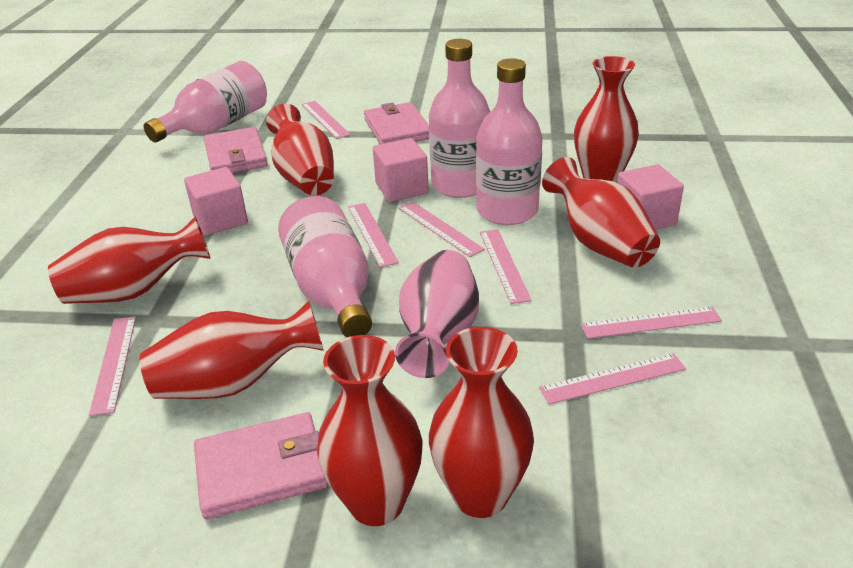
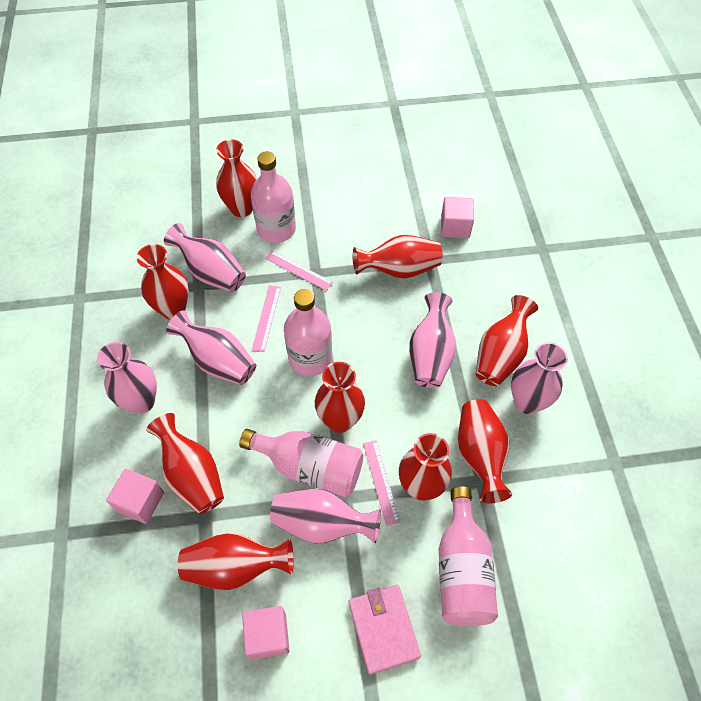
pink ruler: [89,316,136,416] [302,101,351,139] [348,203,399,268] [398,201,485,257] [480,229,532,304] [539,353,686,405] [581,307,722,339] = 7 -> [252,285,281,352] [265,251,333,291] [363,440,400,526] = 3
pink vase: [395,250,479,378] = 1 -> [97,342,157,414] [164,223,246,292] [166,310,256,385] [270,489,381,543] [409,292,456,388] [511,342,568,414] = 6
pink wallet: [194,412,328,519] [204,127,268,173] [364,102,429,144] = 3 -> [349,585,421,675] = 1
red vase: [48,217,210,304] [140,301,324,399] [266,104,334,196] [317,335,422,526] [429,327,534,518] [542,157,660,268] [574,56,639,182] = 7 -> [137,244,189,320] [146,413,224,514] [178,533,294,590] [216,139,257,217] [315,362,365,433] [353,235,443,278] [399,433,452,500] [458,399,512,503] [476,295,538,386] = 9

